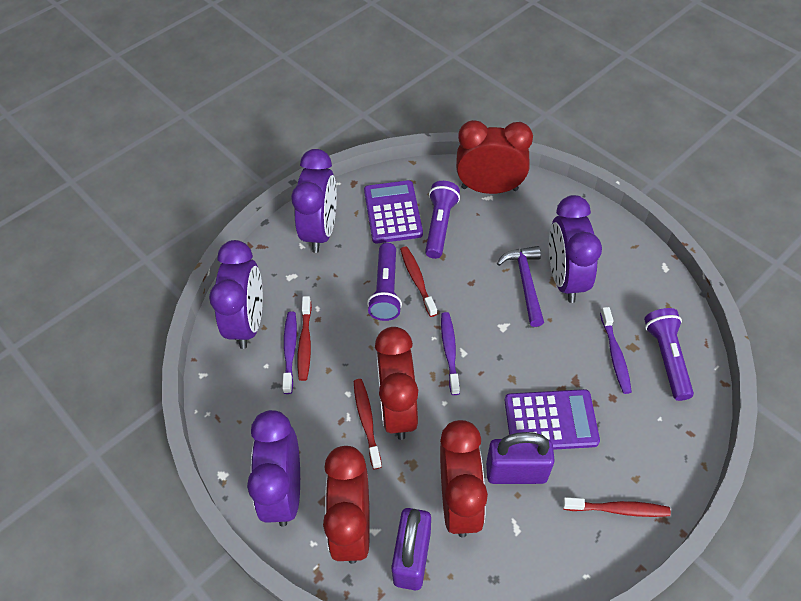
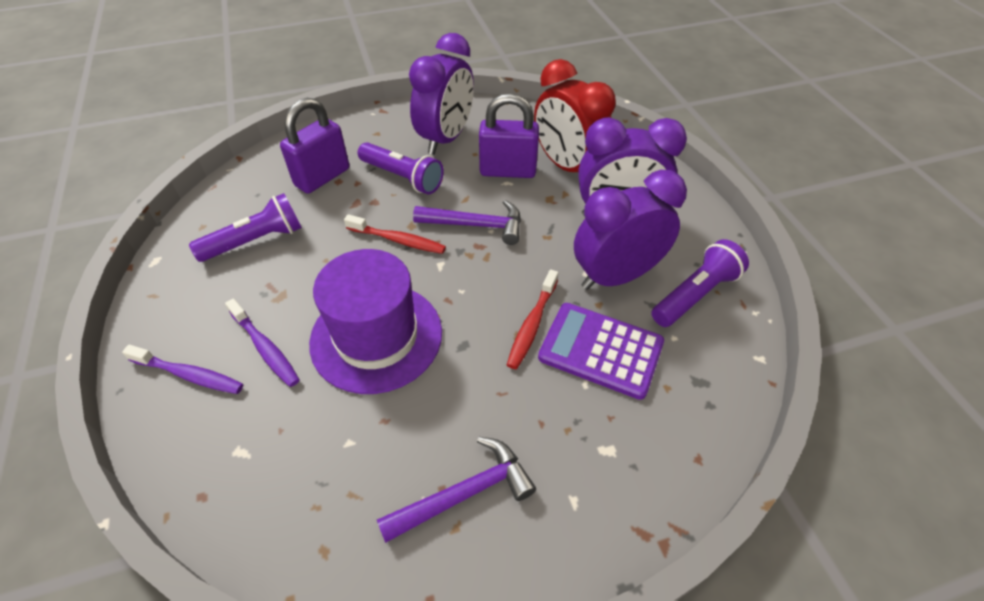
purple calculator: [364,180,423,244] [505,389,600,450] = 2 -> [538,303,664,400] = 1
purple clock: [209,240,263,349] [247,410,300,527] [291,149,337,253] [549,195,602,303] = 4 -> [409,33,474,155] [574,170,687,290] [578,117,687,216] = 3
purple hammer: [497,246,544,327] = 1 -> [377,437,536,543] [413,200,521,245] = 2
purple hat: none = 0 -> [309,249,442,394] = 1
purple toothbrush: [282,311,297,394] [441,312,460,395] [600,307,632,394] = 3 -> [122,345,243,394] [225,298,300,387] = 2
red clock: [323,446,370,564] [375,327,418,440] [440,420,488,538] [456,120,533,194] = 4 -> [534,59,616,172] = 1
red toothbrush: [298,296,312,381] [354,379,382,469] [400,246,437,317] [563,497,671,517] = 4 -> [344,214,446,254] [507,269,558,369] = 2

